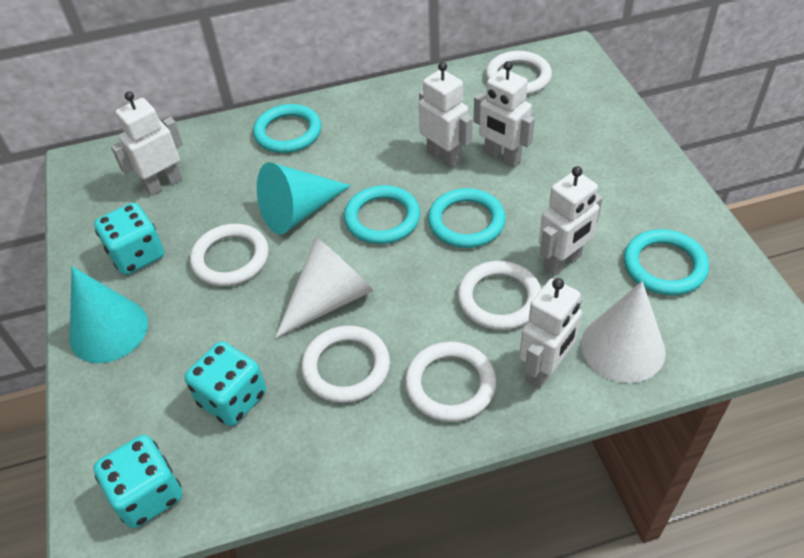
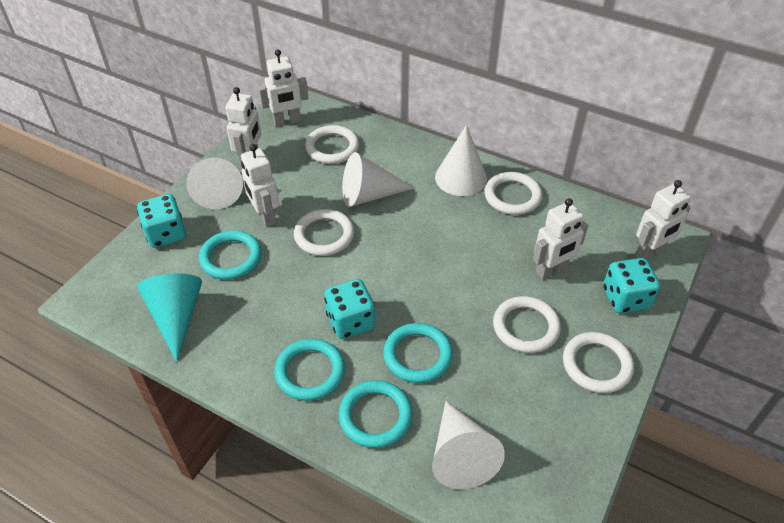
turquoise cone: [69,266,148,363] [257,162,351,235] = 2 -> [137,273,202,362] = 1
white cone: [275,237,373,339] [581,281,666,383] = 2 -> [186,158,243,209] [342,152,415,207] [432,401,505,489] [435,125,487,196] = 4

